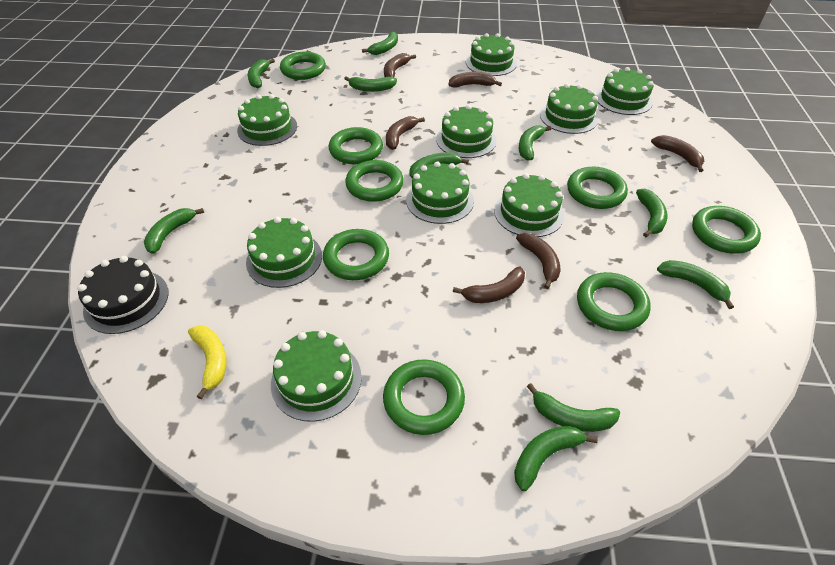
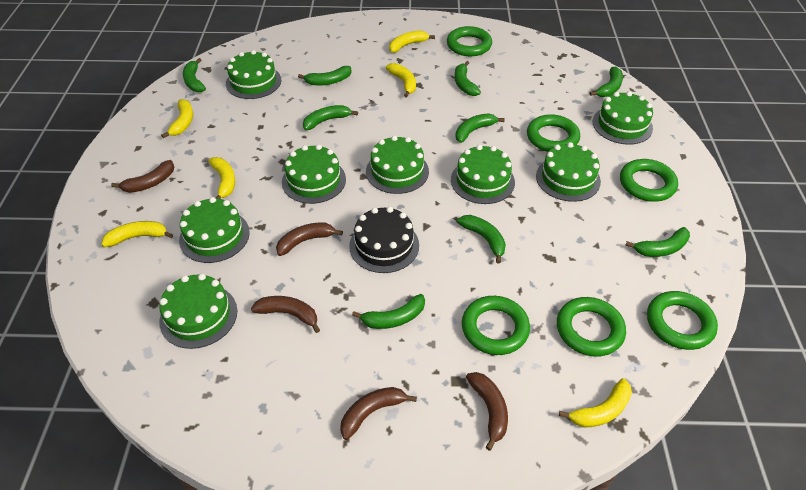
brown banana: [384,53,416,77] [386,116,425,150] [449,72,502,87] [453,267,525,303] [516,233,560,289] [651,135,704,172] = 6 -> [111,160,174,193] [251,296,320,333] [276,223,343,256] [340,387,417,440] [466,372,508,451] = 5
green banana: [144,208,204,254] [248,59,275,88] [344,76,397,92] [362,31,398,55] [409,152,469,179] [514,426,598,491] [519,125,551,160] [527,383,620,432] [636,189,667,237] [657,260,734,309] = 10 -> [183,58,206,92] [298,66,352,85] [303,105,358,130] [352,294,425,329] [454,61,481,96] [455,113,505,143] [457,215,506,264] [590,67,623,97] [625,227,690,257] = 9
green cake: [237,94,297,146] [246,217,322,288] [271,330,362,422] [406,161,474,224] [436,105,497,158] [466,33,517,76] [494,173,564,237] [540,84,598,134] [596,67,654,115] = 9 -> [159,273,237,349] [179,197,250,263] [226,50,281,99] [282,144,346,204] [366,135,429,194] [451,145,515,204] [536,142,601,202] [593,91,653,145] = 8
green ring: [280,52,326,80] [323,229,389,280] [329,127,383,164] [345,160,404,202] [383,359,465,435] [567,167,628,209] [577,272,651,331] [692,206,761,254] = 8 -> [447,26,492,56] [462,296,530,355] [527,114,580,152] [557,297,626,357] [620,159,678,202] [647,291,718,350] = 6
yellow banana: [188,325,227,400] = 1 -> [101,221,173,247] [161,99,193,138] [208,157,235,199] [386,63,416,98] [389,30,435,53] [559,378,632,428] = 6

